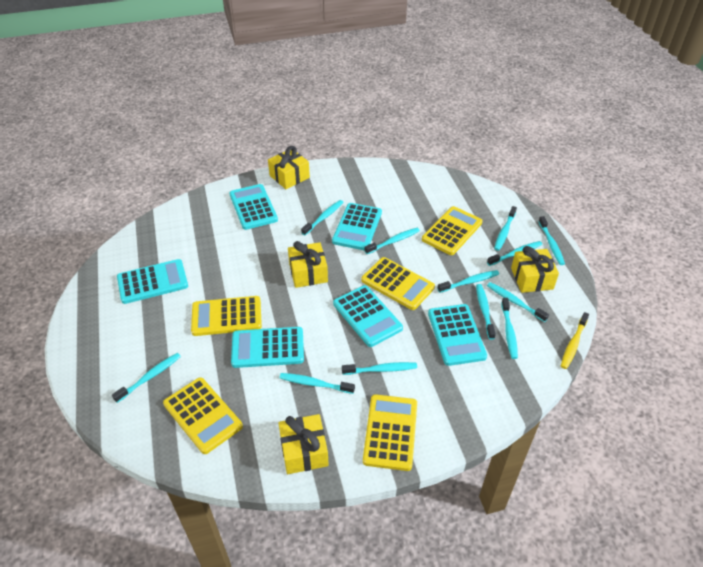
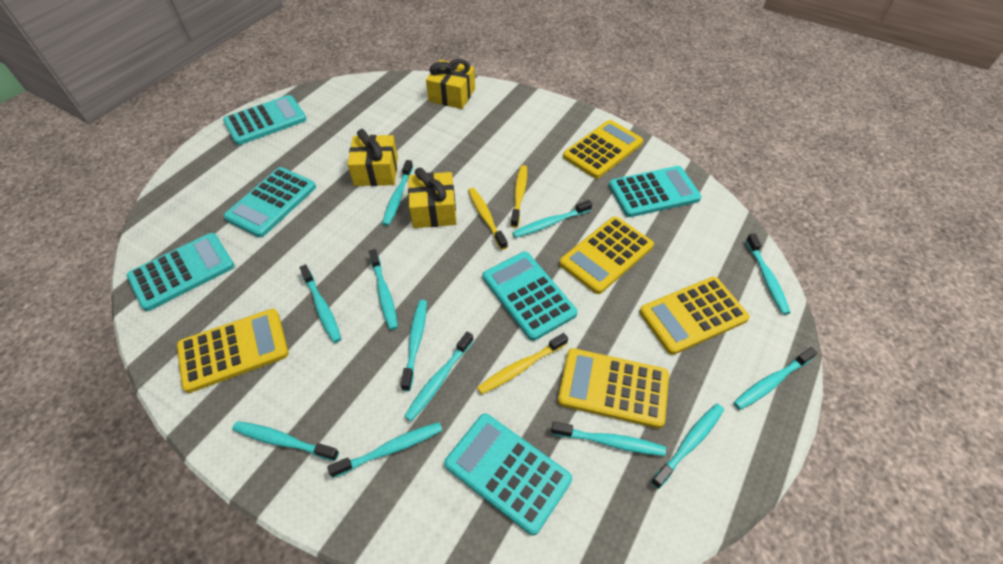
yellow gift: [268,146,310,189] [279,414,329,474] [288,241,328,288] [511,246,559,293] = 4 -> [347,129,398,186] [408,168,457,228] [426,59,475,109] = 3
yellow toothbrush: [561,312,589,369] = 1 -> [468,188,508,250] [477,333,568,395] [511,165,527,228] = 3

